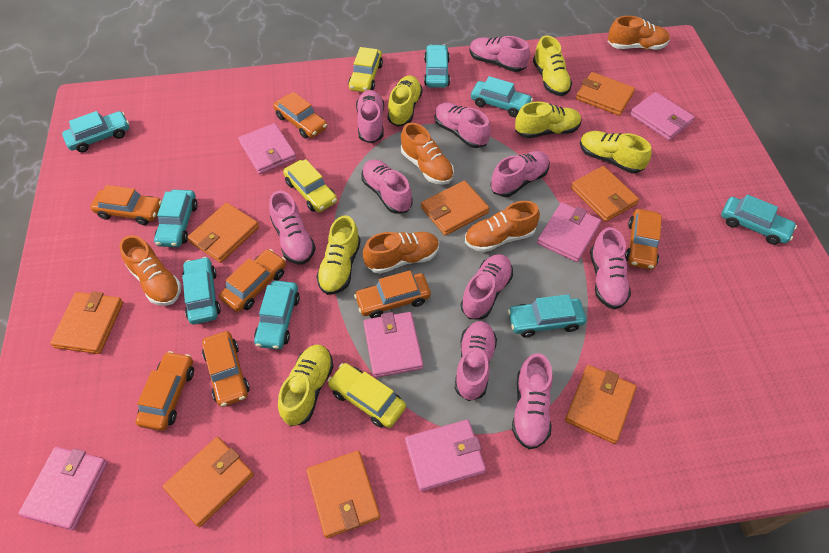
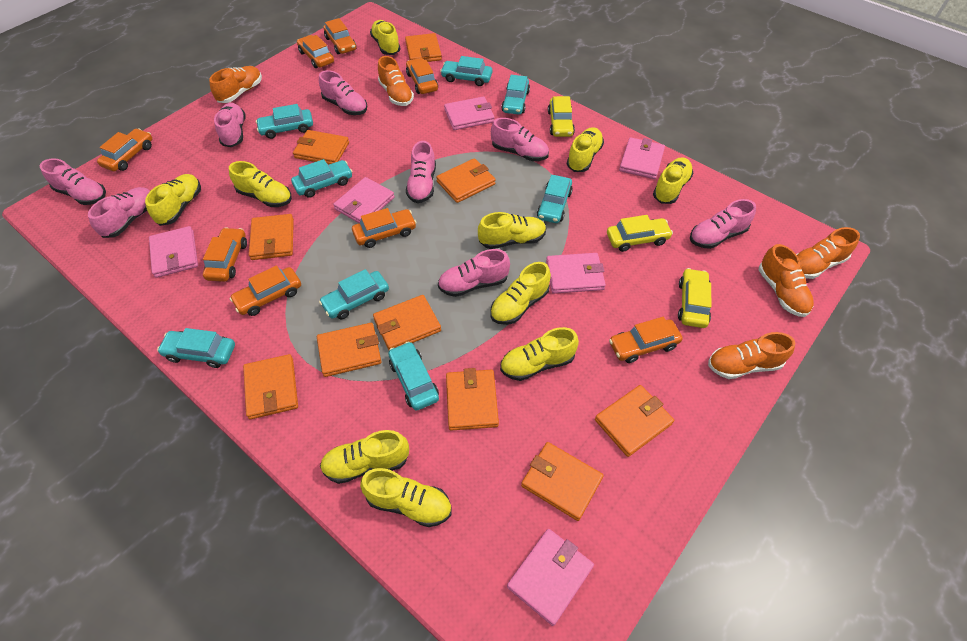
orange car: [90,185,162,225] [135,351,194,431] [202,331,250,407] [219,249,286,312] [273,92,327,139] [354,271,431,318] [625,209,662,270] = 7 -> [97,128,152,171] [203,227,247,282] [230,265,301,316] [297,35,334,68] [323,18,357,54] [352,208,417,248] [406,58,438,94] [609,317,683,363] = 8
orange wallet: [50,291,123,354] [163,437,254,527] [187,202,259,263] [306,451,380,538] [421,180,489,236] [565,365,637,444] [571,166,639,222] [576,72,635,116] = 8 -> [243,354,298,419] [249,214,294,260] [293,130,349,164] [317,323,382,377] [373,295,441,350] [405,33,442,62] [436,158,496,203] [446,368,499,431] [521,442,604,521] [595,385,674,457] = 10
pink shoe: [269,191,315,264] [356,90,384,143] [361,160,413,214] [434,102,491,148] [454,321,497,401] [461,254,513,320] [469,36,530,72] [490,151,549,197] [512,353,553,449] [590,227,631,309] = 10 -> [40,158,106,205] [88,187,150,238] [214,103,246,147] [319,70,367,115] [406,141,436,203] [438,249,510,297] [491,118,549,161] [690,199,756,249] = 8
yellow shoe: [278,345,334,426] [316,216,361,295] [387,75,423,127] [515,101,581,138] [533,36,572,96] [580,131,652,173] = 6 -> [145,174,201,226] [229,161,292,207] [320,430,409,484] [360,468,451,527] [370,20,400,55] [478,212,546,249] [490,262,551,325] [500,327,579,381] [567,127,604,172] [653,157,693,204] = 10

